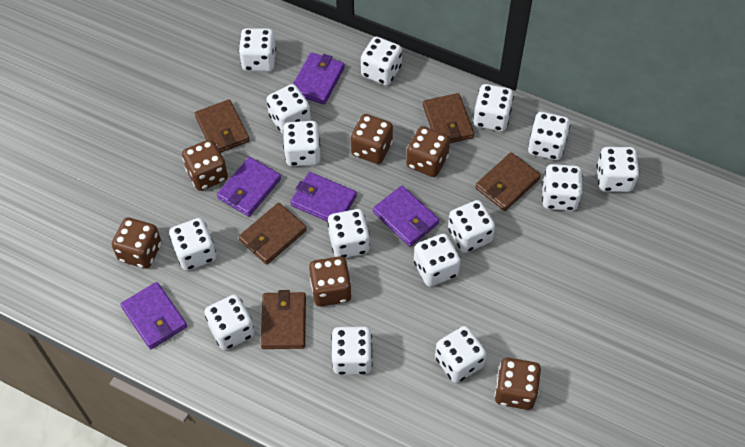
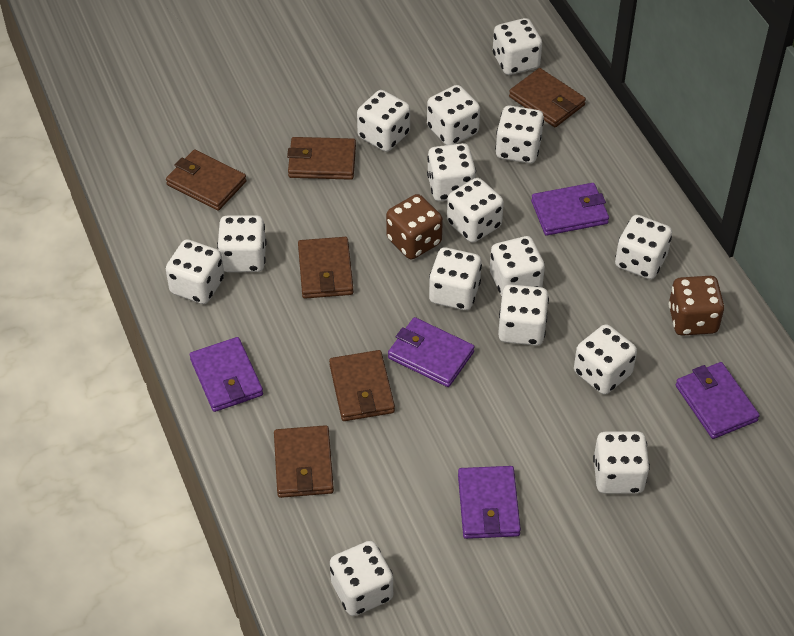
brown dice: [112,217,161,269] [182,139,228,191] [309,256,352,306] [350,114,393,164] [406,126,450,177] [495,358,541,410] = 6 -> [386,194,443,259] [669,276,725,336] = 2
brown wallet: [195,99,250,153] [238,203,307,265] [261,290,306,349] [423,93,474,143] [475,152,541,211] = 5 -> [166,150,247,211] [274,425,334,498] [287,137,356,180] [298,237,353,299] [329,350,395,421] [509,68,586,127] = 6

